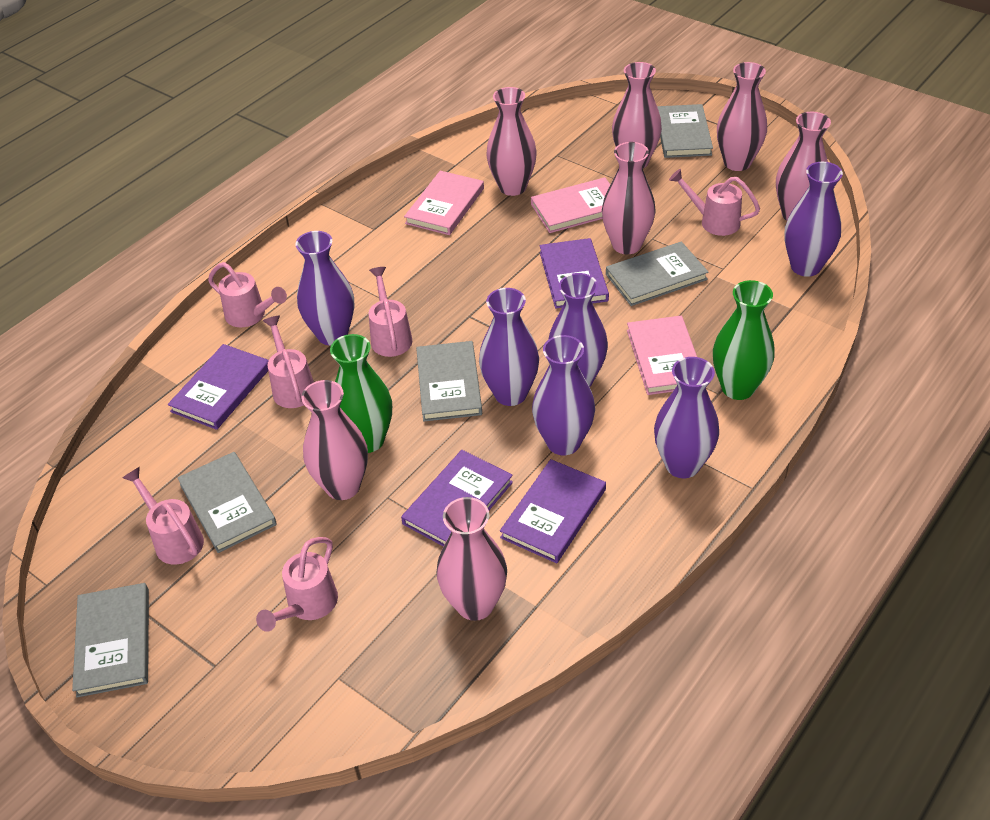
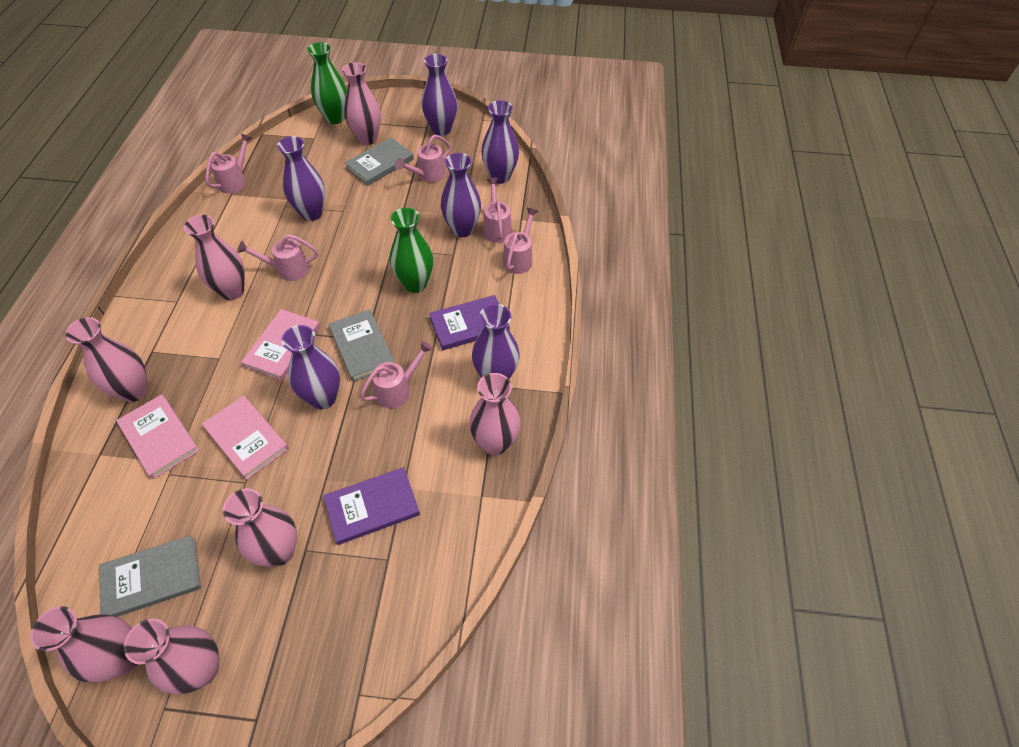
grey book: [72,583,149,697] [177,452,277,553] [416,341,482,421] [606,241,709,306] [657,104,713,158] = 5 -> [99,535,201,617] [329,309,394,382] [345,137,414,186] = 3
purple book: [168,344,269,430] [401,450,513,546] [500,459,606,563] [540,238,609,309] = 4 -> [323,467,420,545] [429,295,510,350] = 2

